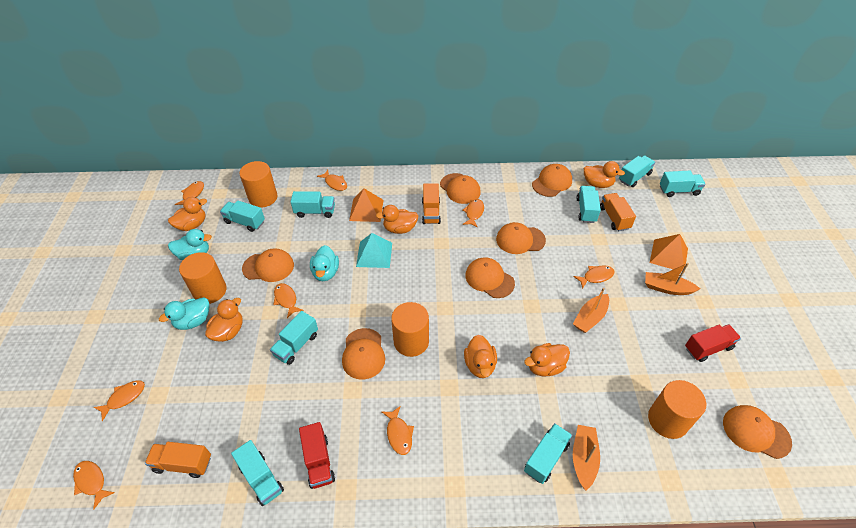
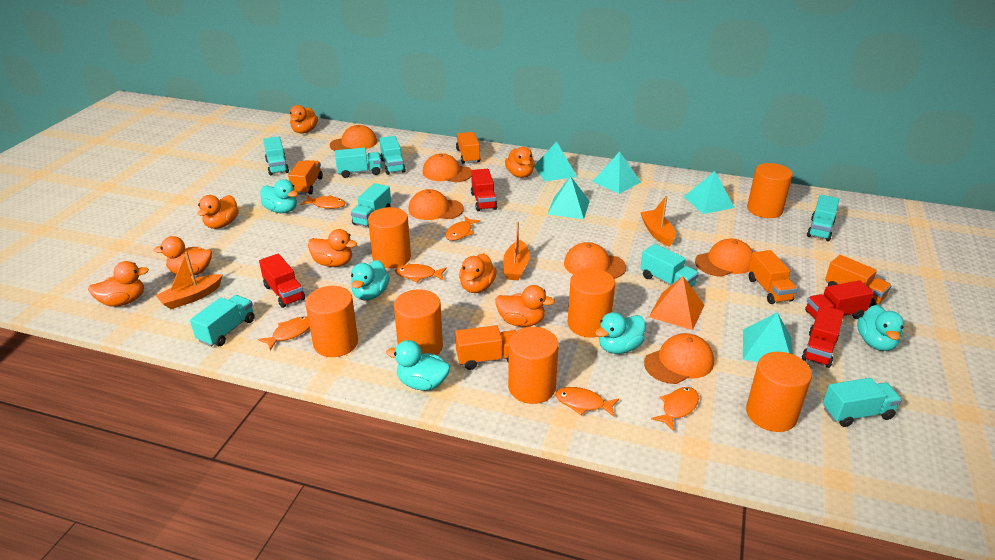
orange cap: [242,248,294,282] [342,328,385,380] [440,173,481,204] [465,257,515,298] [496,222,546,254] [532,164,572,197] [723,405,792,459] = 7 -> [330,125,377,151] [408,189,464,220] [423,153,471,183] [564,242,626,279] [644,333,714,384] [695,239,753,277] = 6
orange cylinder: [179,252,227,304] [239,161,278,208] [391,302,429,357] [648,380,706,439] = 4 -> [305,286,358,357] [368,207,411,268] [394,289,443,355] [508,327,559,404] [567,268,615,338] [746,352,812,432] [747,163,793,218] = 7
orange duck: [168,197,207,231] [205,298,243,342] [376,205,419,234] [464,335,497,378] [524,343,570,377] [584,161,625,188] = 6 -> [88,261,149,307] [154,236,212,275] [197,195,239,229] [290,105,318,134] [308,229,357,267] [459,253,497,293] [495,285,555,327] [505,147,535,178] = 8
orange fish: [73,461,115,509] [94,380,145,421] [175,181,204,205] [273,283,304,318] [317,170,347,191] [382,406,414,455] [462,199,484,228] [573,265,615,289] = 8 -> [257,316,310,351] [300,195,346,209] [395,264,447,282] [445,216,481,241] [555,387,619,417] [651,387,699,431] = 6
orange pyramid: [349,188,384,222] [650,234,688,273] = 2 -> [649,276,704,330] = 1
orange truck: [145,442,211,478] [422,183,441,224] [600,193,636,231] = 3 -> [288,160,323,195] [455,325,516,370] [456,132,481,163] [748,250,797,304] [825,255,892,307] = 5
red truck: [299,422,335,489] [685,324,741,362] = 2 -> [259,254,305,308] [471,169,498,211] [802,305,844,368] [805,280,874,319] = 4
turquoise duck: [159,297,209,330] [168,229,212,260] [310,245,339,281] = 3 -> [261,179,298,213] [351,260,390,300] [386,340,450,391] [595,312,645,354] [857,305,904,351] = 5
turquoise pyramid: [356,233,392,268] = 1 -> [534,141,577,181] [547,176,590,219] [592,152,641,194] [684,171,735,214] [743,312,792,362] = 5

